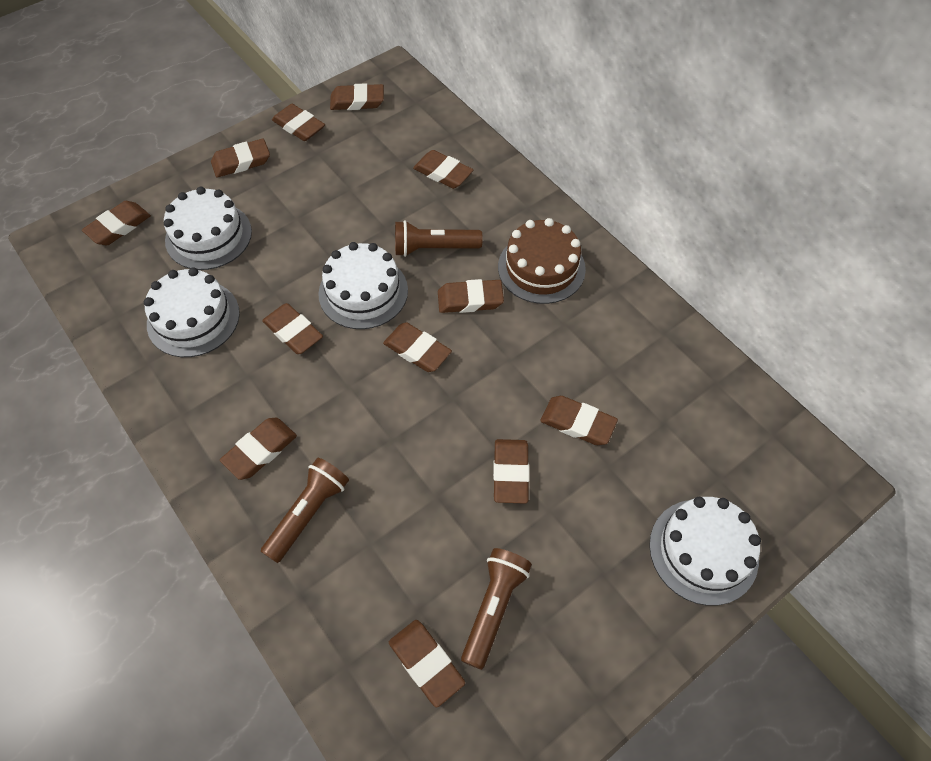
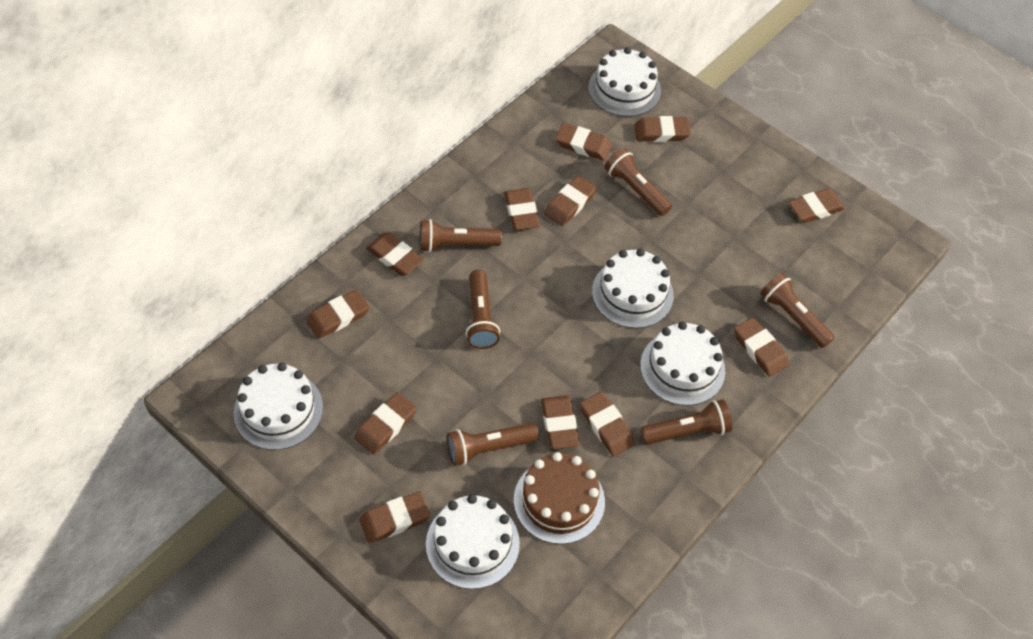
brown flashlight: [261,458,349,563] [395,220,483,257] [461,548,532,670] = 3 -> [420,219,502,252] [447,423,539,466] [466,270,500,349] [604,148,672,216] [640,399,732,445] [760,273,835,348] = 6
white cake: [144,267,240,357] [164,187,252,270] [318,242,408,329] [649,497,761,606] = 4 -> [234,363,323,450] [426,494,520,589] [588,47,661,117] [592,249,674,328] [640,322,725,406] = 5

